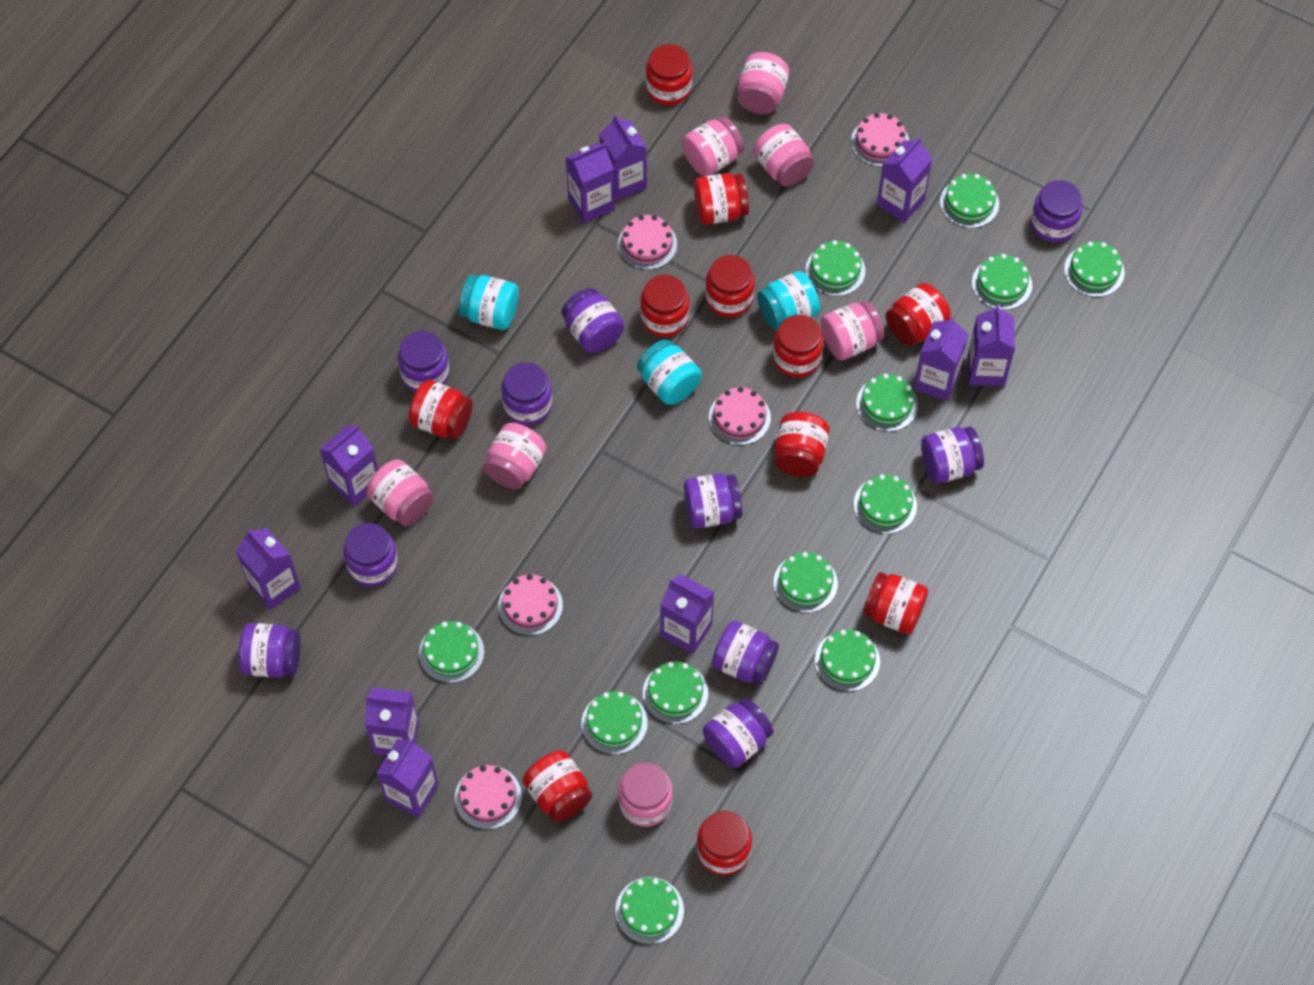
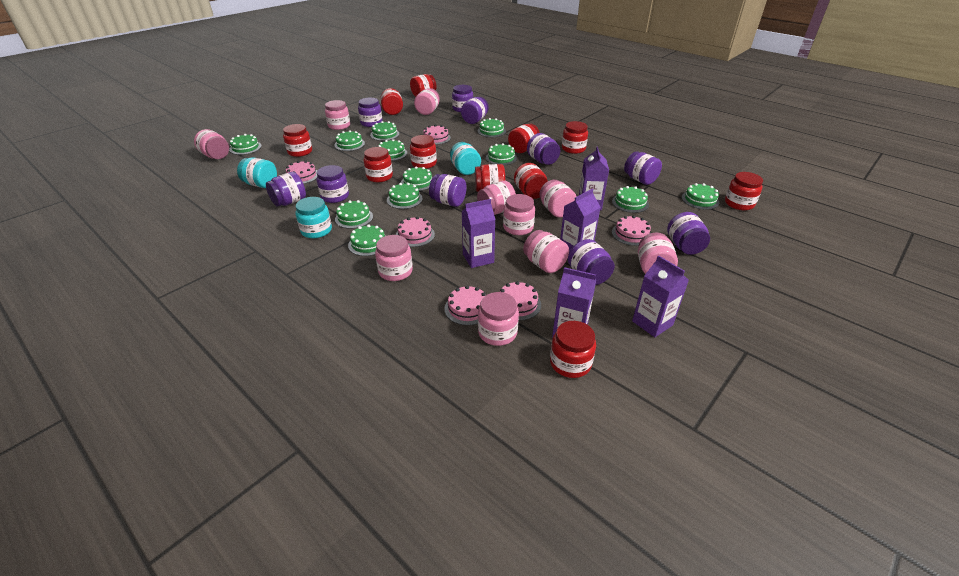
pink cake: [455,765,522,829] [498,574,563,635] [618,215,677,270] [709,387,771,445] [851,113,909,167] = 5 -> [286,160,317,184] [396,216,435,247] [423,125,451,145] [444,285,486,325] [500,281,541,321] [612,215,651,246] = 6
pink jar: [366,459,434,526] [483,423,546,489] [618,762,673,827] [682,117,744,176] [737,52,789,114] [753,124,814,187] [821,301,884,360] = 7 -> [194,129,229,159] [325,100,350,130] [375,235,413,281] [414,88,440,115] [477,181,516,215] [478,292,519,346] [503,194,535,235] [523,230,569,273] [539,180,577,218] [638,232,678,274] = 10
purple carton: [236,528,301,610] [320,425,378,507] [365,687,419,755] [376,739,439,818] [566,143,615,224] [599,114,647,201] [660,574,714,654] [877,137,932,223] [914,316,969,401] [968,304,1015,386] = 10 -> [461,199,496,268] [552,267,596,338] [560,189,601,252] [579,147,609,210] [632,255,689,337] = 5

